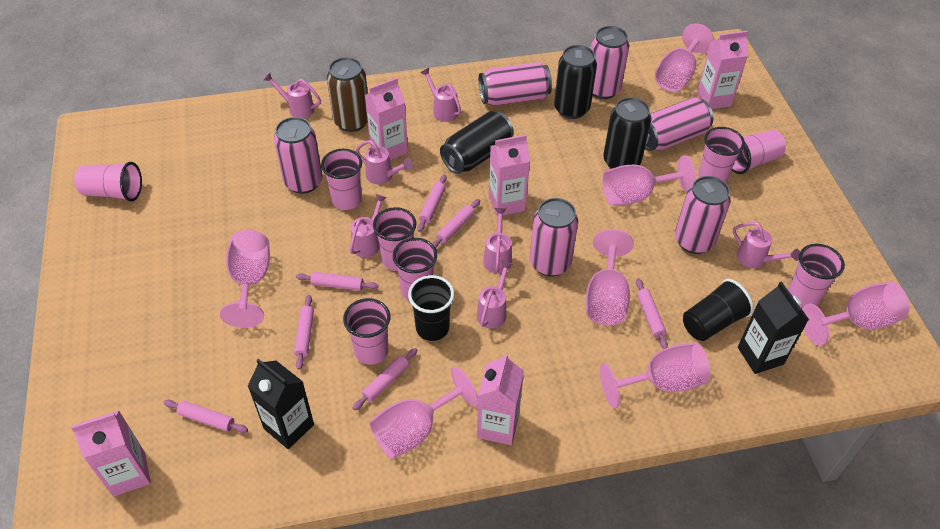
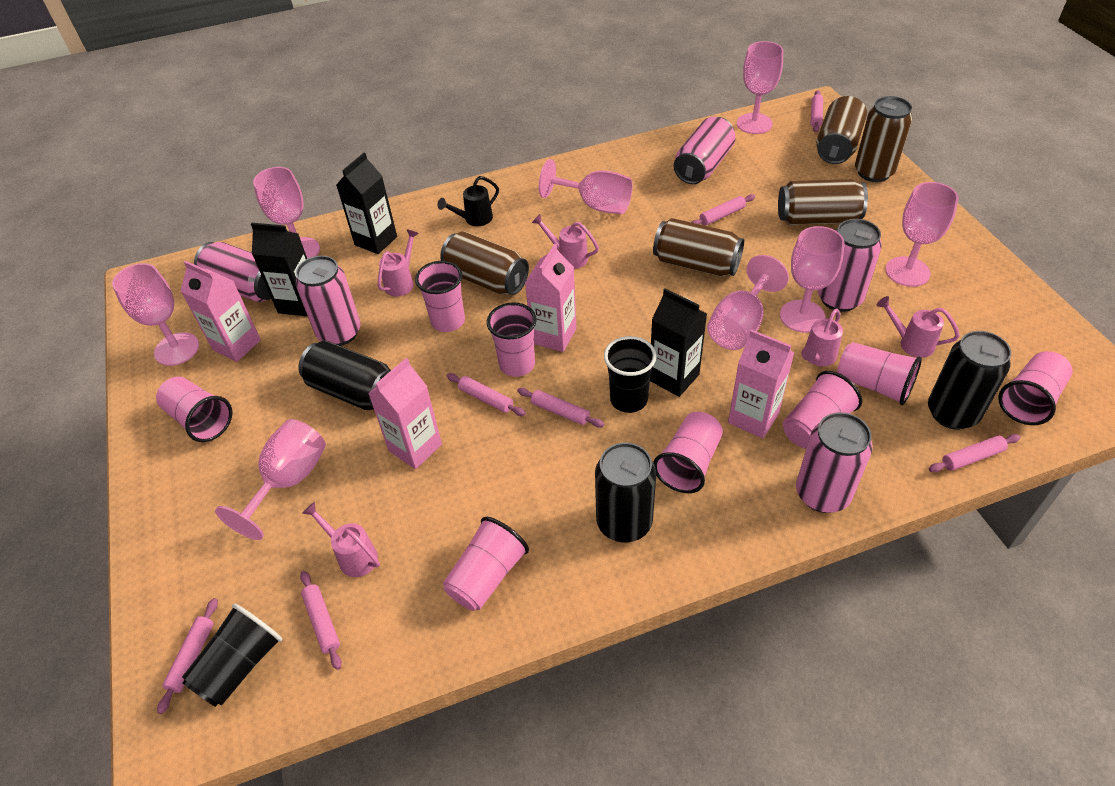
black carton: [248,359,314,449] [738,282,809,374] = 2 -> [251,223,307,316] [336,153,397,254] [650,288,707,397] = 3
black watering can: none = 0 -> [437,176,499,226] = 1
brown can: [327,57,368,132] = 1 -> [440,231,529,295] [653,218,744,277] [778,179,868,225] [816,96,867,164] [855,96,912,182] = 5
pink can: [274,117,323,194] [479,62,552,106] [530,198,578,277] [591,26,629,99] [645,97,714,151] [675,176,731,254] = 6 -> [194,242,271,302] [296,256,361,346] [674,117,736,184] [796,412,873,513] [818,219,882,312] = 5
pink carton: [71,410,151,497] [365,78,408,160] [477,353,524,445] [489,134,530,217] [697,31,748,109] = 5 -> [181,261,261,362] [368,358,442,469] [525,243,576,352] [728,329,795,438] = 4
pink goblet: [220,230,270,328] [369,367,478,459] [586,229,634,326] [600,342,710,408] [602,155,696,206] [655,23,714,92] [802,282,909,346] = 7 -> [112,263,199,366] [215,419,326,540] [253,167,320,259] [539,159,633,214] [707,255,789,350] [737,41,783,134] [780,226,845,333] [885,182,958,287] = 8
pink watering can: [264,73,321,118] [350,194,387,258] [356,140,413,184] [420,68,461,122] [477,260,513,329] [483,208,512,274] [733,222,800,268] = 7 -> [302,502,380,577] [378,229,419,297] [532,214,599,269] [801,308,843,366] [877,296,960,358] = 5

